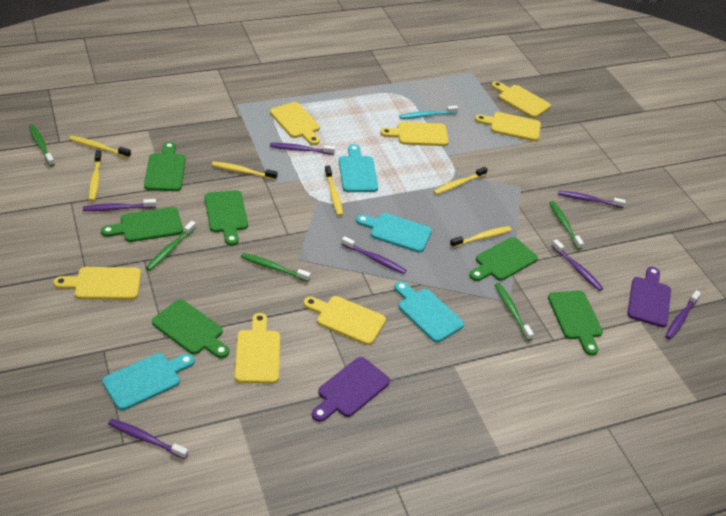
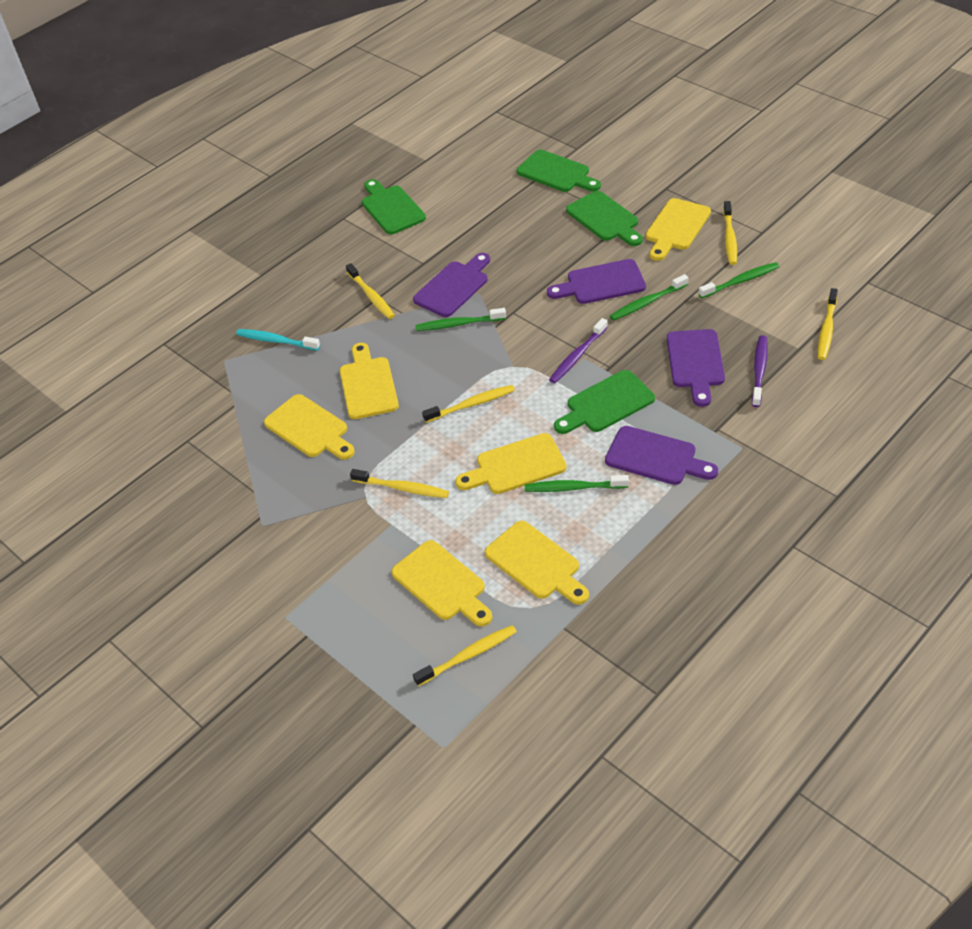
green cutting board: [101,207,183,242] [144,142,186,191] [152,299,229,358] [205,190,248,246] [469,237,538,281] [548,290,603,356] = 6 -> [362,179,426,234] [517,150,601,192] [554,370,655,434] [566,191,643,246] = 4
green toothbrush: [29,125,55,167] [146,221,196,271] [241,253,311,282] [495,283,534,341] [549,201,584,250] = 5 -> [415,308,506,331] [525,475,629,492] [610,274,688,321] [698,262,779,298] = 4
purple cutting board: [312,357,390,422] [627,267,671,327] = 2 -> [413,253,490,317] [547,259,646,304] [605,426,718,485] [667,329,725,407] = 4
purple toothbrush: [83,199,156,211] [108,419,188,459] [270,143,335,155] [341,236,406,274] [551,239,603,291] [558,191,626,208] [665,290,701,340] = 7 -> [549,318,608,383] [752,335,768,407] = 2
turquoise cutting board: [102,353,195,410] [339,144,378,192] [356,213,432,253] [394,281,464,342] = 4 -> none = 0
yellow cutting board: [53,267,141,300] [234,313,280,384] [270,102,320,145] [303,296,386,345] [380,122,449,146] [475,112,541,141] [491,81,551,118] = 7 -> [264,394,355,460] [340,343,399,419] [392,540,493,627] [455,433,567,494] [485,521,589,605] [646,198,711,261] = 6

